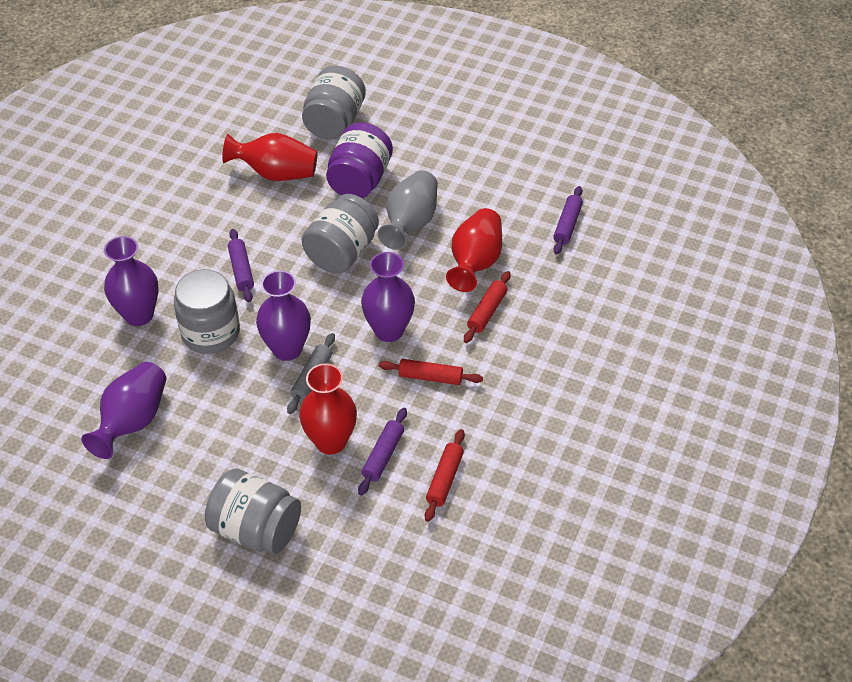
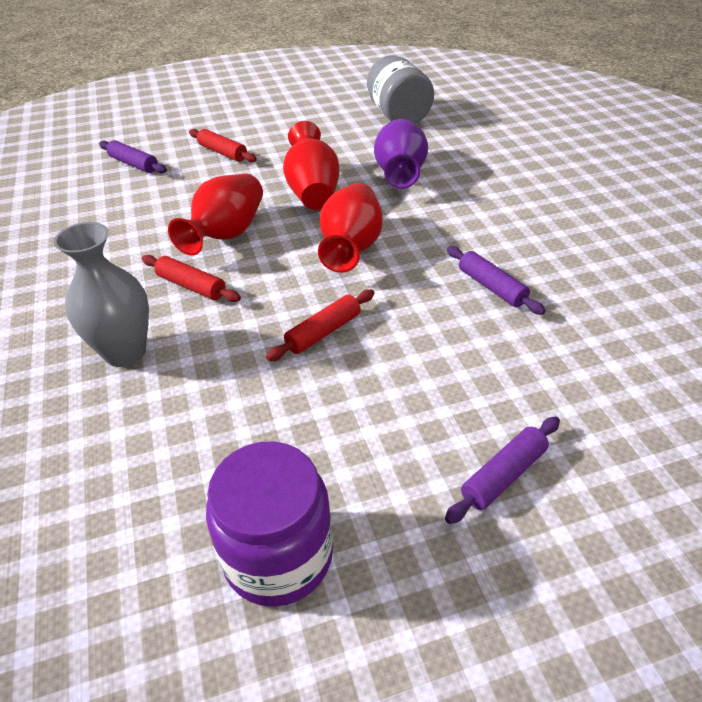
grey jar: [174,269,240,354] [205,469,301,554] [302,66,366,140] [302,194,379,273] = 4 -> [367,56,434,124] = 1
grey rolling pin: [287,333,335,414] = 1 -> none = 0
purple vase: [81,362,167,459] [104,236,158,326] [256,270,311,361] [361,252,415,342] = 4 -> [374,119,428,189] = 1

